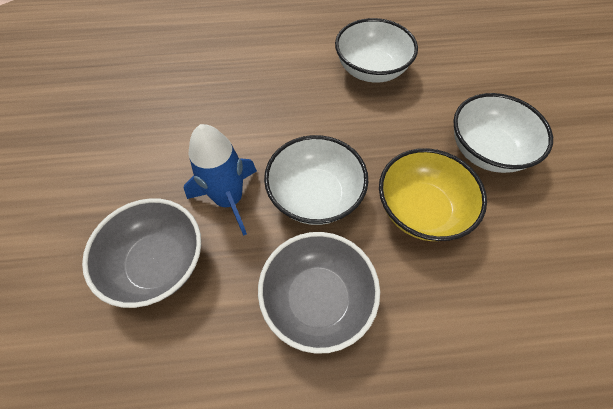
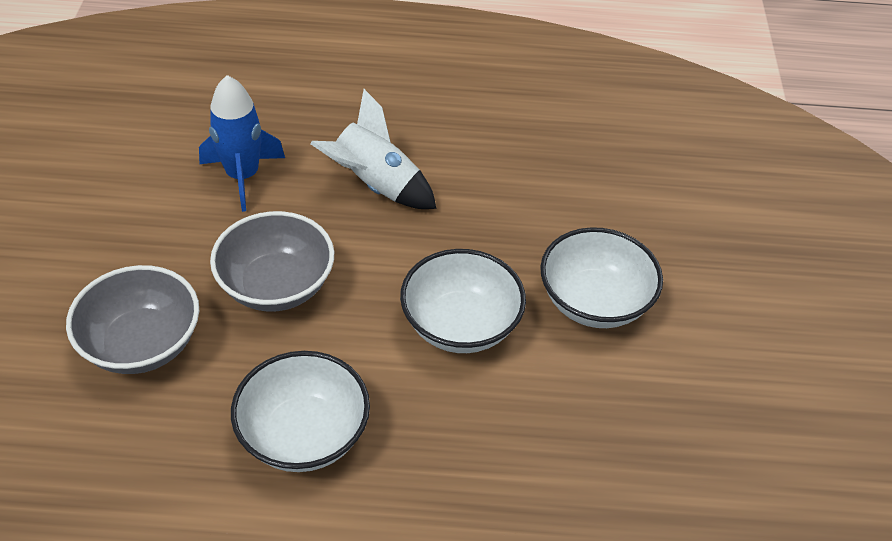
white rocket: none = 0 -> [310,89,436,209] = 1
yellow bowl: [379,148,487,241] = 1 -> none = 0

